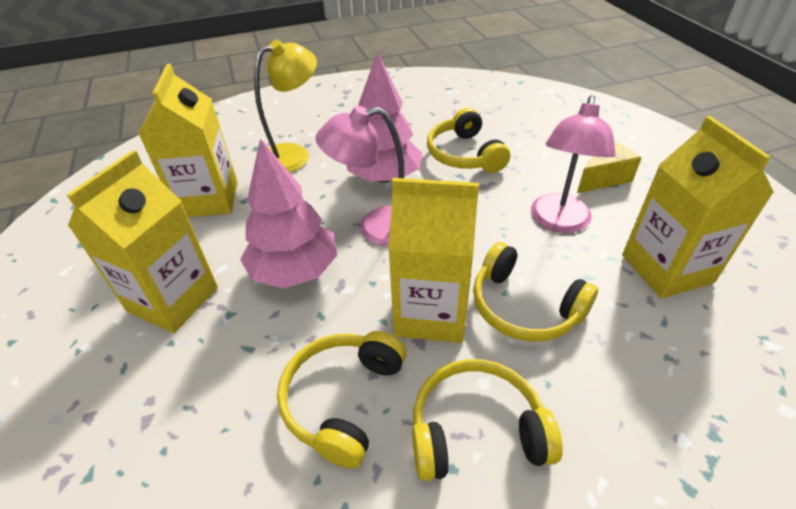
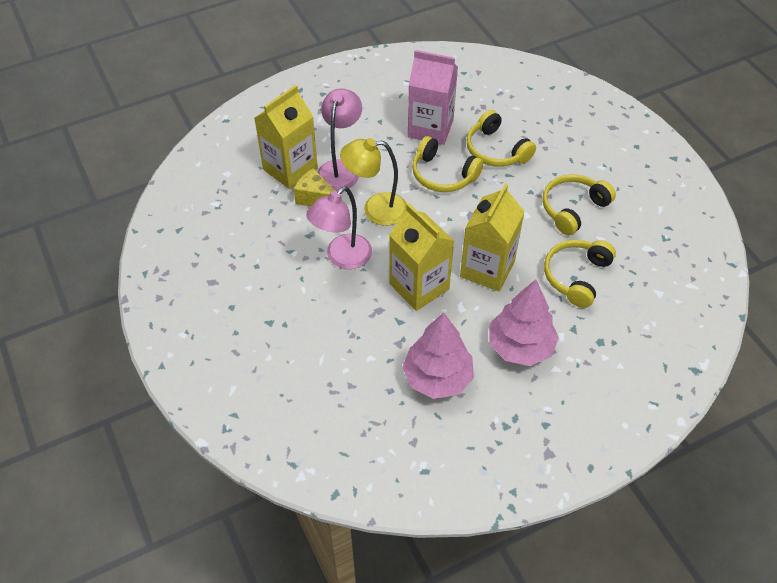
pink carton: none = 0 -> [408,50,458,145] = 1
yellow carton: [67,150,218,333] [138,64,237,217] [388,178,479,343] [622,116,774,298] = 4 -> [254,85,318,189] [389,203,454,311] [460,183,525,292] = 3

